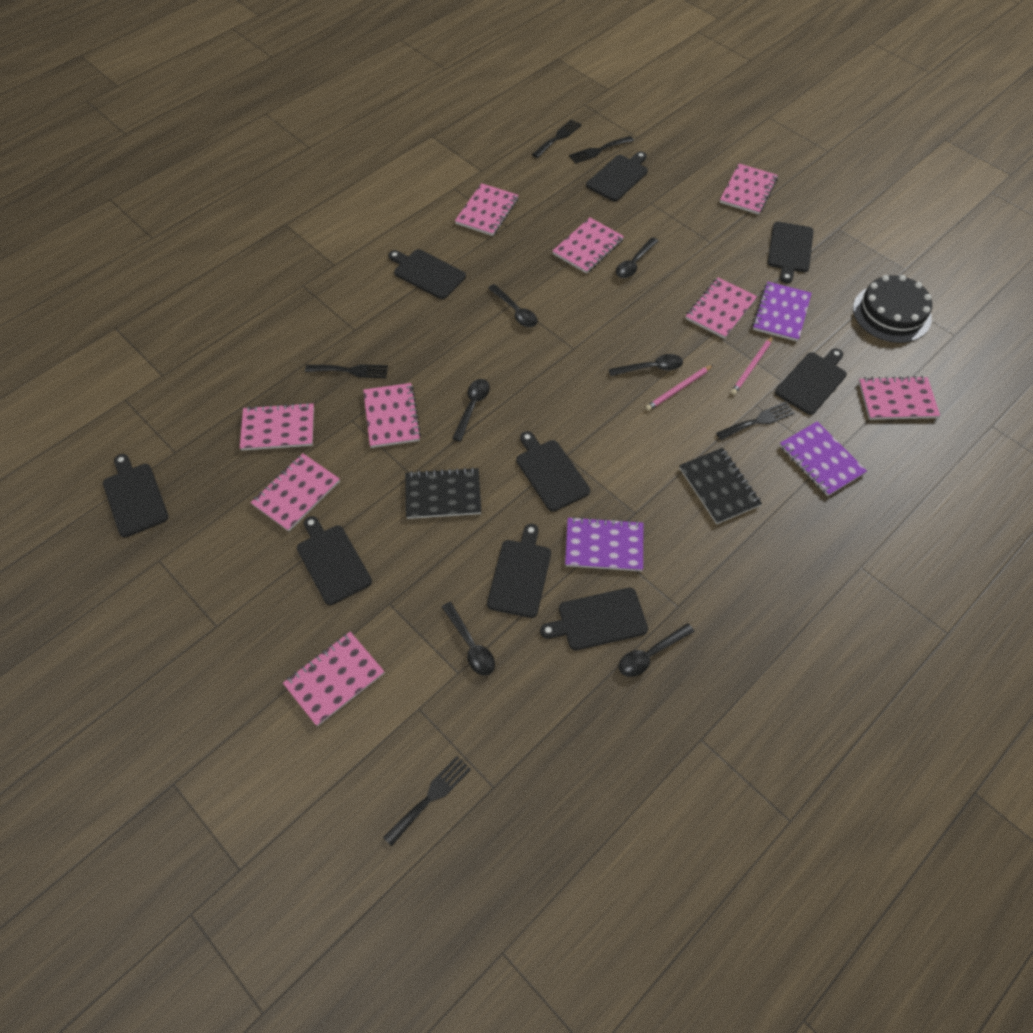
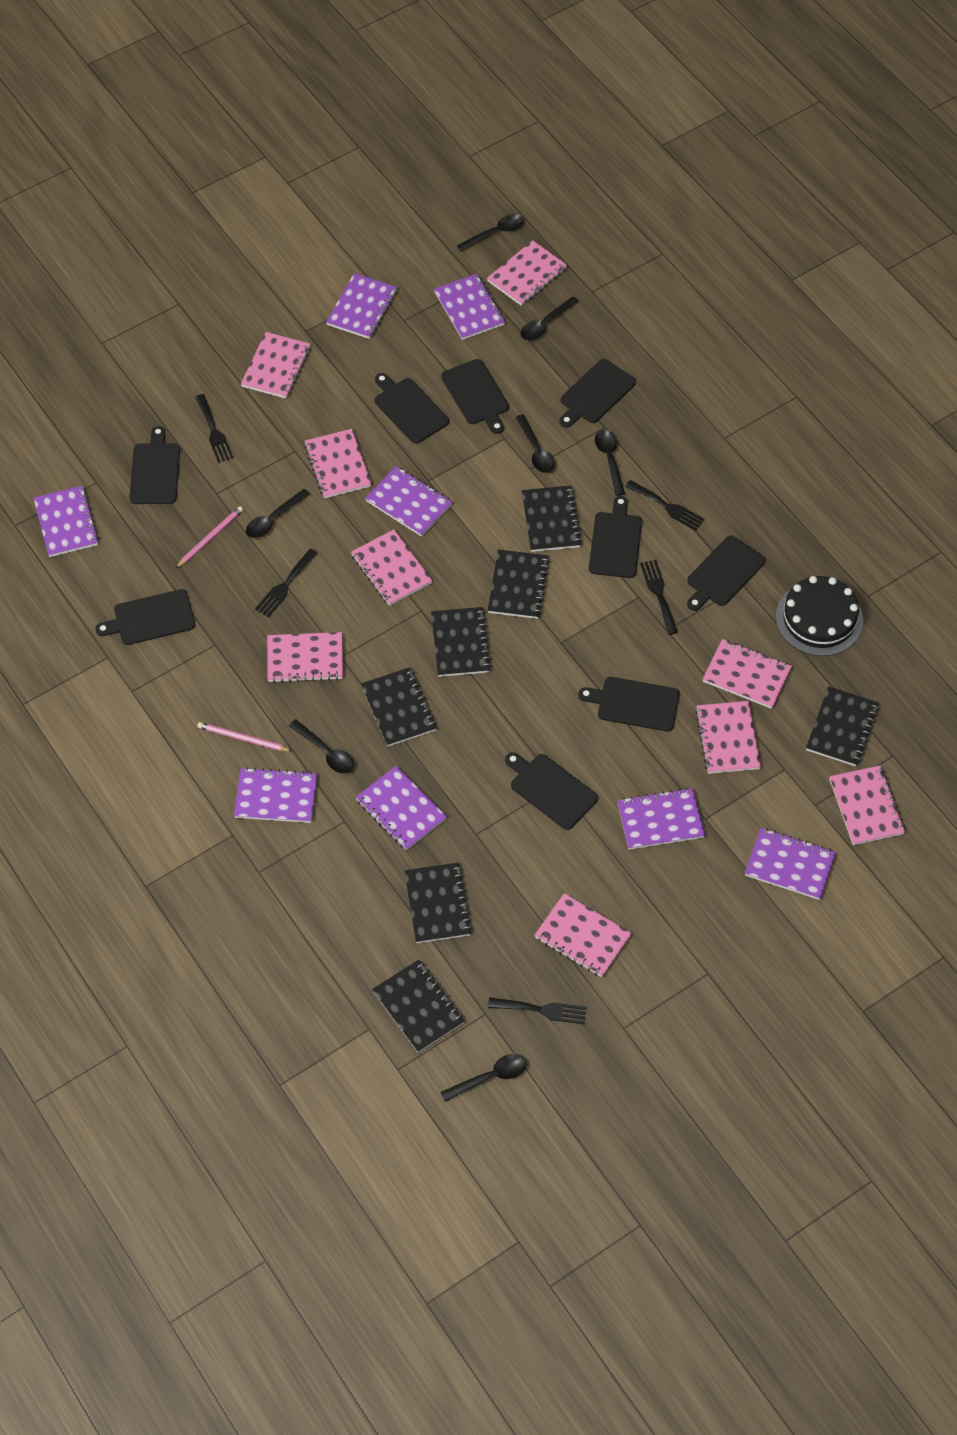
black notebook: [405,467,481,519] [679,448,762,524] = 2 -> [361,667,437,747] [372,960,464,1053] [404,863,472,943] [431,607,491,677] [488,549,549,619] [522,486,582,552] [806,686,879,766] = 7
black spoon: [442,602,495,676] [452,379,490,442] [488,284,538,327] [609,354,683,376] [616,237,658,278] [619,623,695,677] = 6 -> [246,489,310,538] [289,719,354,774] [441,1054,527,1102] [457,214,524,251] [515,414,555,473] [521,297,579,341] [595,430,625,496] = 7
purple notebook: [565,517,643,571] [752,282,812,341] [780,421,867,496] = 3 -> [34,486,99,557] [234,767,317,823] [326,273,397,339] [356,766,447,850] [365,466,452,537] [434,274,505,340] [617,788,705,850] [745,828,836,900] = 8

